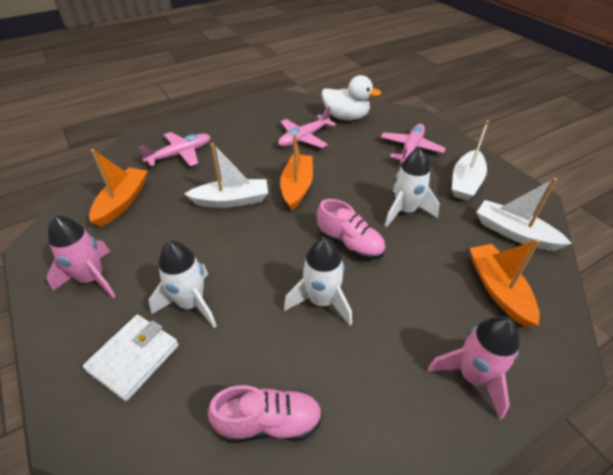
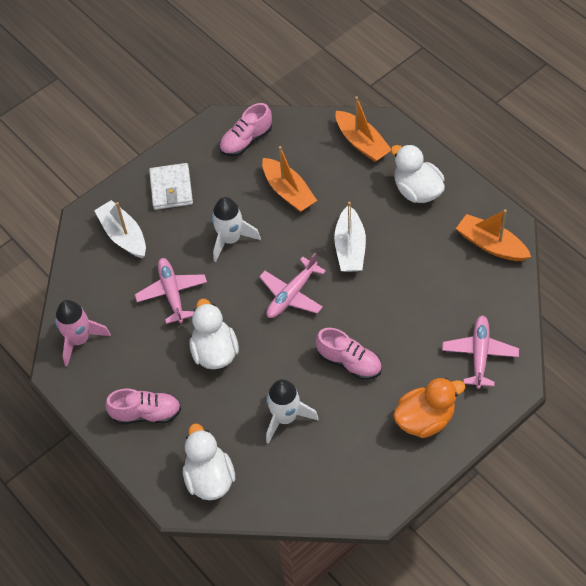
orange duck: none = 0 -> [393,377,465,438] = 1
pink rocket: [47,215,116,298] [428,316,520,420] = 2 -> [55,300,111,366] = 1
pink shoe: [208,385,323,443] [317,199,386,260] = 2 -> [105,389,181,424] [219,103,272,156] [316,328,382,380] = 3
white boat: [185,143,268,208] [452,120,489,201] [477,178,572,251] = 3 -> [94,200,146,258] [334,202,366,272] = 2
white duck: [322,75,381,121] = 1 -> [183,424,235,500] [190,299,239,369] [391,144,445,203] = 3
white rocket: [149,241,217,328] [284,238,352,326] [385,148,440,227] = 3 -> [212,197,261,262] [266,379,319,444] = 2

